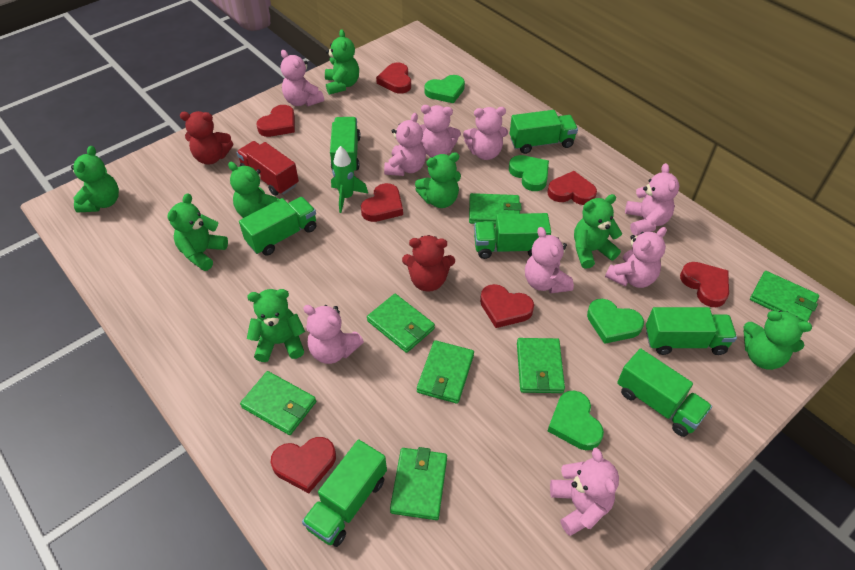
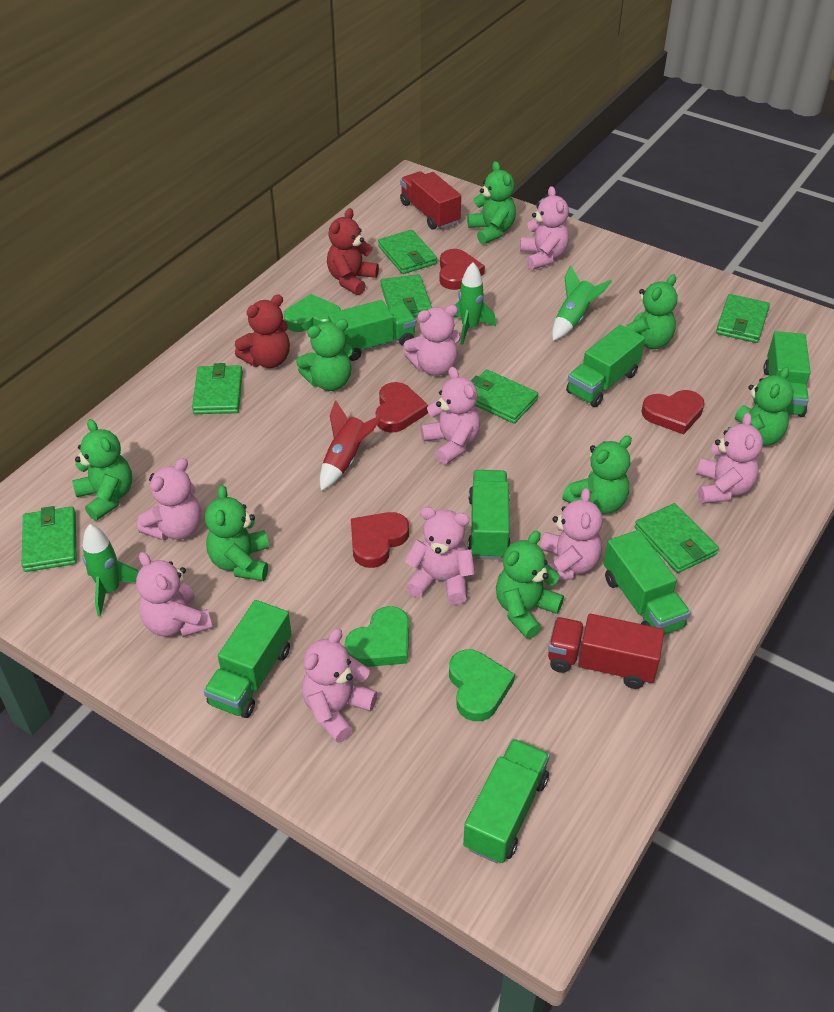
green heart: [424,75,465,103] [509,155,549,191] [548,391,604,450] [587,299,644,344] = 4 -> [284,294,341,332] [345,606,409,667] [449,649,515,721] = 3
green rocket: [331,146,368,213] = 1 -> [83,524,139,617] [454,262,496,345] [552,265,612,341] = 3
red heart: [256,105,295,137] [270,437,336,493] [361,183,403,222] [376,63,411,94] [480,284,534,328] [547,171,597,205] [680,262,729,307] = 7 -> [351,512,409,568] [376,382,428,433] [439,249,485,290] [641,390,705,435] = 4
red rocket: none = 0 -> [320,400,382,491] = 1
red truck: [236,141,299,196] = 1 -> [400,171,461,230] [548,614,664,689] = 2

